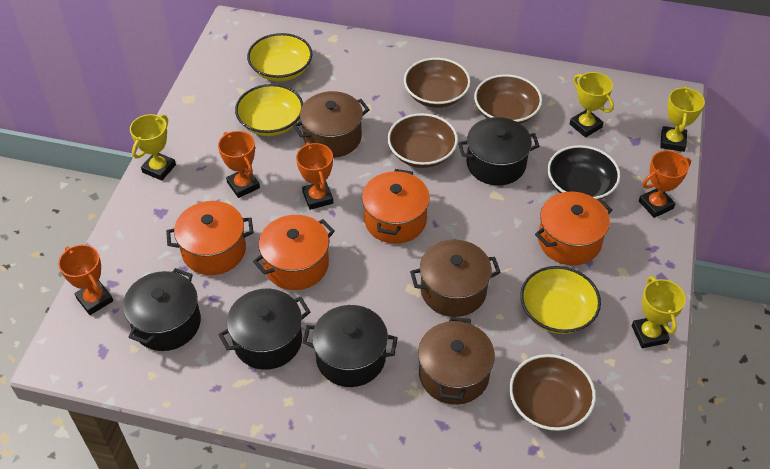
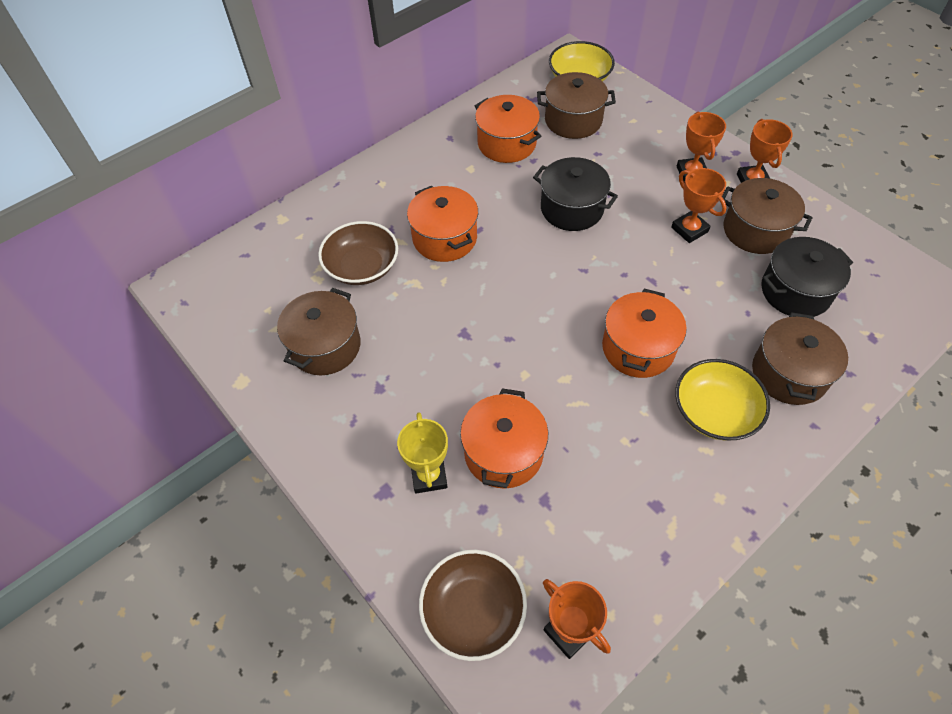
black bowl: [548,145,620,199] = 1 -> none = 0
black pot: [123,268,201,351] [218,289,310,370] [302,305,398,387] [458,117,540,186] = 4 -> [533,157,618,231] [761,237,853,317] = 2
brown bowl: [387,113,458,168] [404,58,470,108] [474,74,542,124] [509,354,596,431] = 4 -> [318,221,398,285] [419,550,527,661] = 2
brown pot: [293,91,370,158] [410,240,501,317] [418,317,495,405] = 3 -> [277,288,361,375] [537,72,616,139] [722,178,813,254] [752,312,848,405] = 4
yellow bowl: [235,84,303,136] [247,33,312,81] [520,266,601,334] = 3 -> [549,41,615,82] [675,359,770,441] = 2
yellow trophy: [130,114,176,181] [570,72,614,137] [632,276,686,348] [660,87,705,152] = 4 -> [397,412,448,494] = 1

